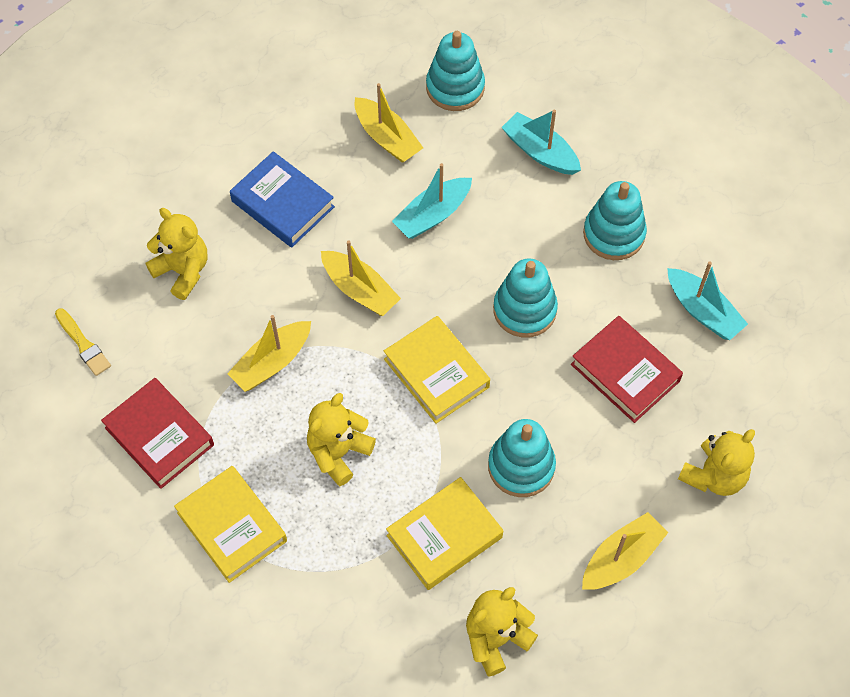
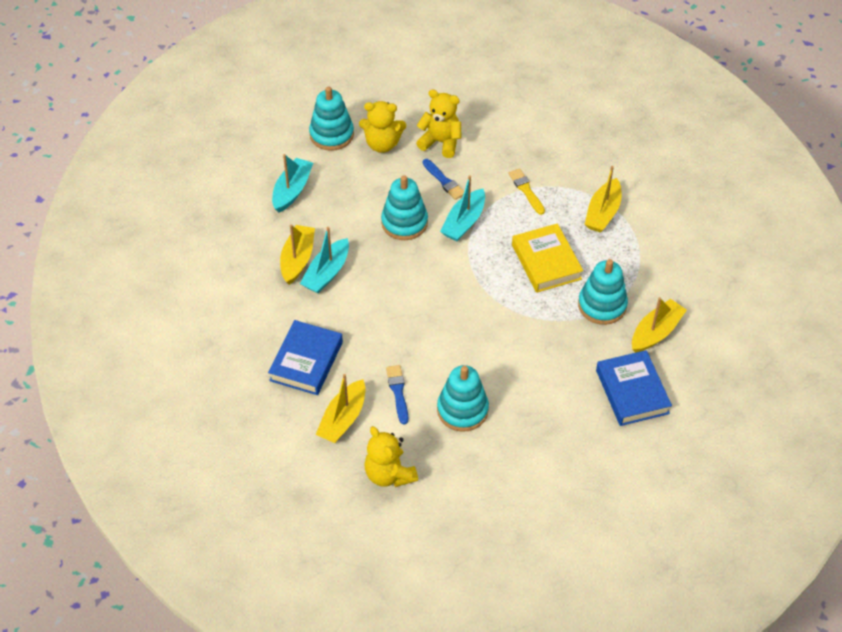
blue book: [230,151,335,248] = 1 -> [268,320,343,395] [596,350,672,426] = 2
blue brush: none = 0 -> [386,365,408,425] [422,159,464,200] = 2
red book: [101,378,214,489] [571,316,683,423] = 2 -> none = 0
yellow book: [174,466,287,583] [384,316,490,423] [386,477,503,590] = 3 -> [512,223,583,293] = 1
yellow teddy bear: [145,208,207,300] [307,393,376,486] [466,587,538,676] [678,429,755,496] = 4 -> [359,101,406,153] [364,426,418,487] [416,89,461,158] = 3

